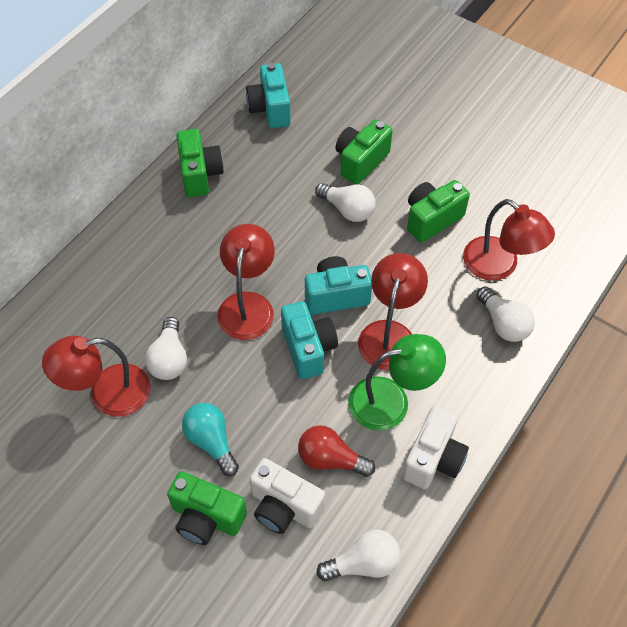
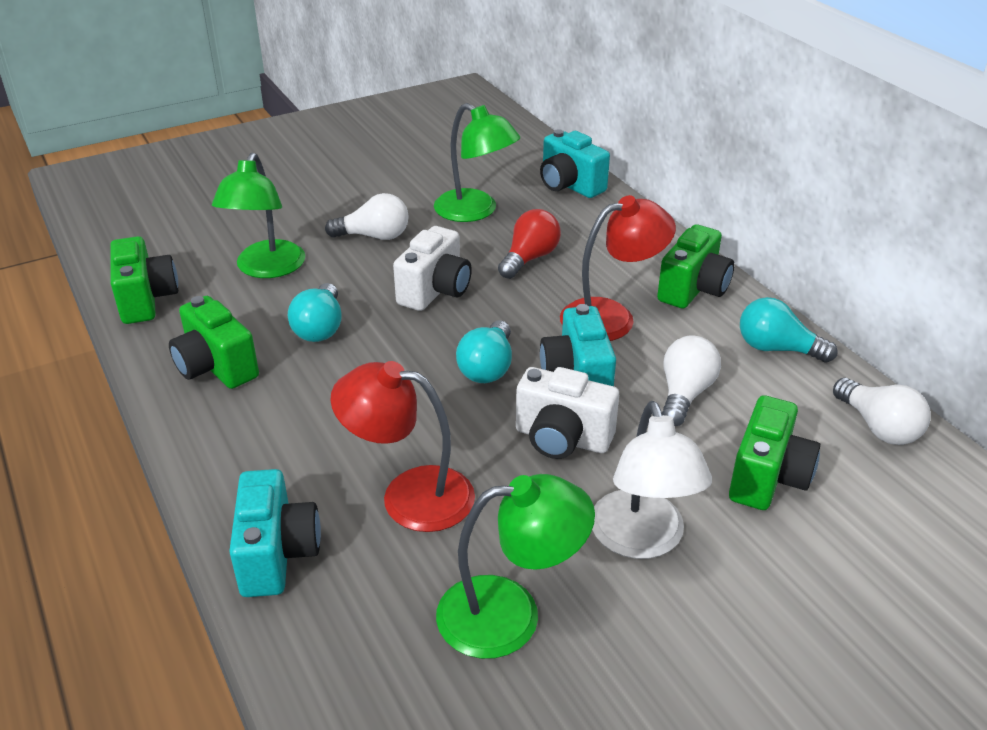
green lamp: [348,334,446,431] = 1 -> [212,153,305,278] [434,103,520,222] [436,474,595,659] = 3
red lamp: [42,336,151,417] [217,224,275,340] [358,253,428,370] [463,199,555,281] = 4 -> [330,361,475,532] [560,195,676,341] = 2
turquoise light bulb: [182,403,239,476] = 1 -> [288,283,342,342] [456,320,512,383] [740,297,838,363] = 3
white lamp: none = 0 -> [592,401,712,559] = 1
white light bulb: [145,317,187,380] [315,183,376,222] [316,530,400,581] [476,287,535,342] = 4 -> [325,193,409,240] [662,335,721,426] [833,378,931,445] = 3

